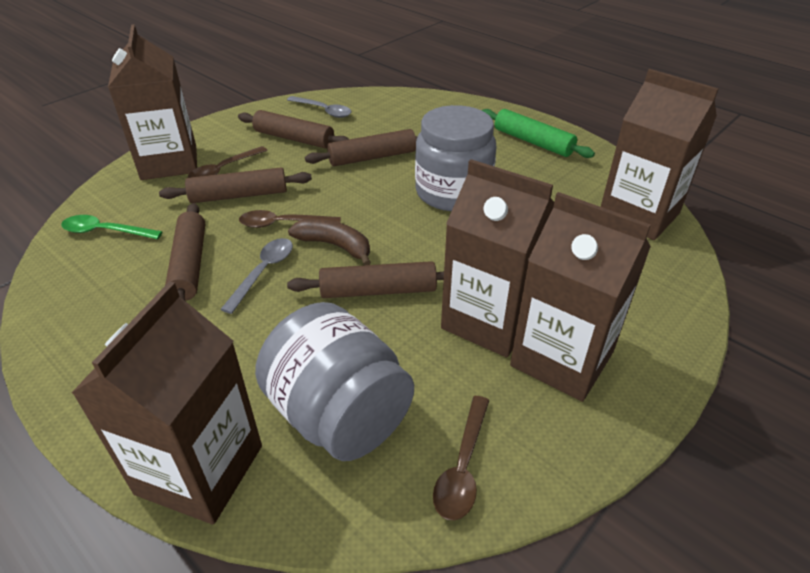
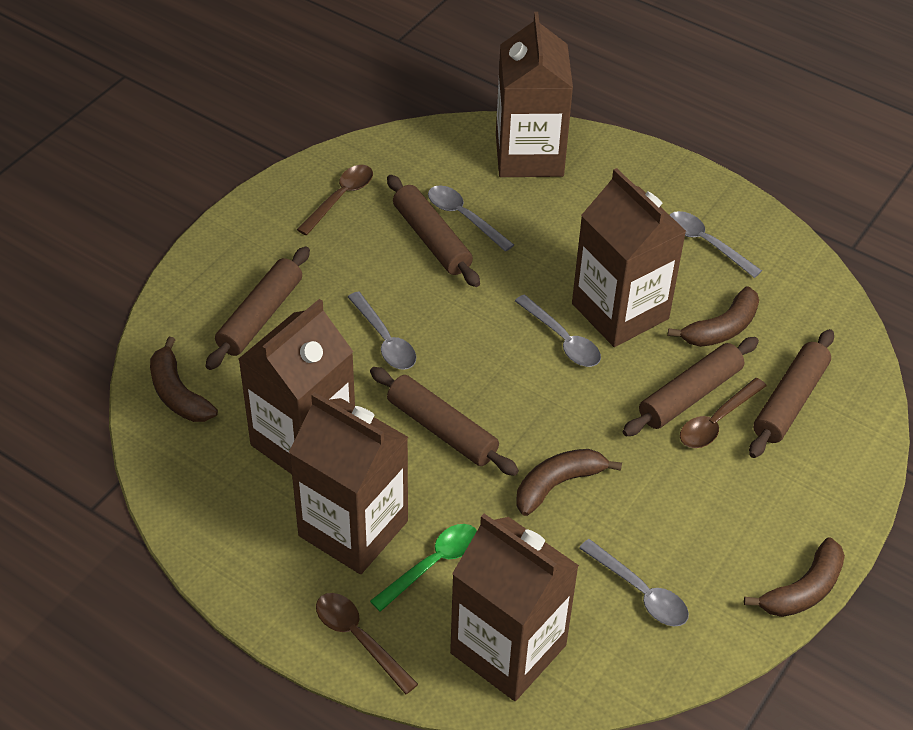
brown banana: [288,219,371,265] = 1 -> [150,337,218,422] [516,449,622,516] [668,286,759,347] [744,537,845,617] = 4
green rolling pin: [481,109,595,158] = 1 -> none = 0
grey jar: [255,302,414,461] [415,105,497,211] = 2 -> none = 0
grey spoon: [220,238,293,314] [287,96,351,118] = 2 -> [348,291,416,370] [428,185,514,252] [515,294,601,367] [579,539,689,627] [670,211,762,278] = 5

